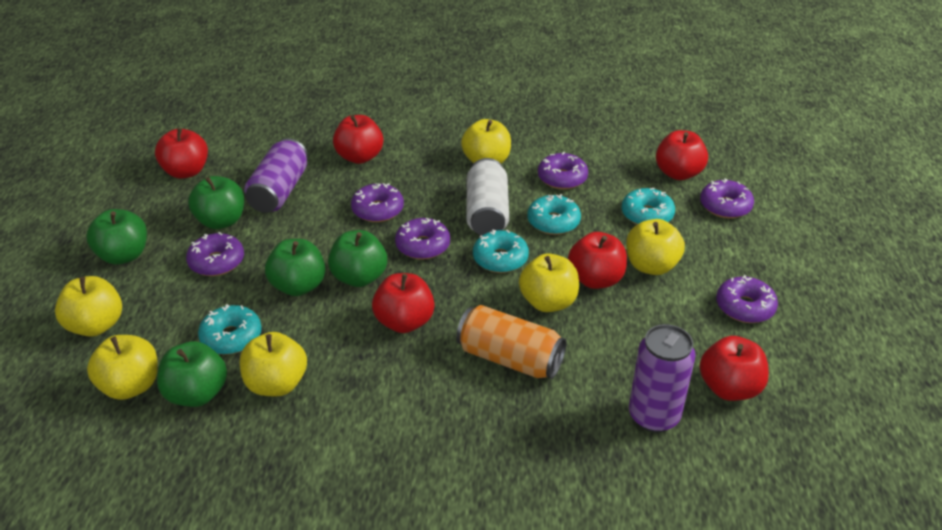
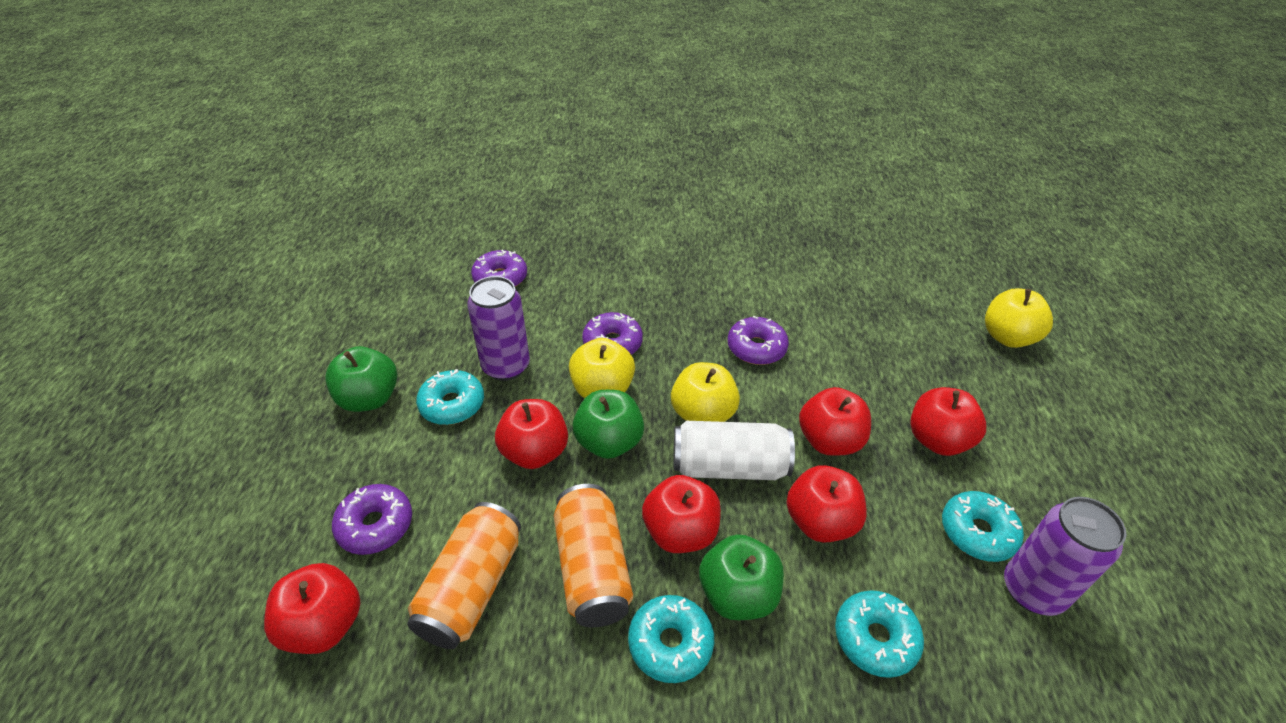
green apple: [86,209,147,265] [157,341,227,407] [188,176,244,229] [265,239,325,296] [328,230,387,287] = 5 -> [325,346,397,412] [573,390,644,459] [699,534,784,620] = 3
orange can: [456,305,567,379] = 1 -> [407,502,521,649] [554,484,633,627] = 2
purple donut: [186,232,244,276] [351,183,404,222] [395,218,450,260] [538,152,588,189] [700,178,754,219] [716,275,778,323] = 6 -> [332,484,412,555] [471,250,527,287] [582,312,643,355] [728,316,789,365] = 4
yellow apple: [55,276,122,337] [87,335,158,400] [240,332,307,396] [461,119,511,164] [519,253,579,312] [626,219,685,275] = 6 -> [569,338,635,398] [671,362,740,422] [985,288,1053,348] = 3

